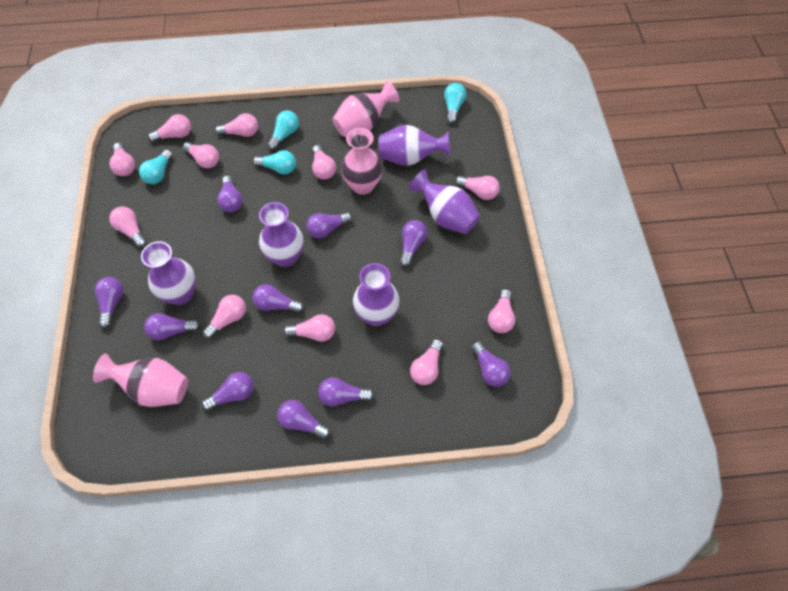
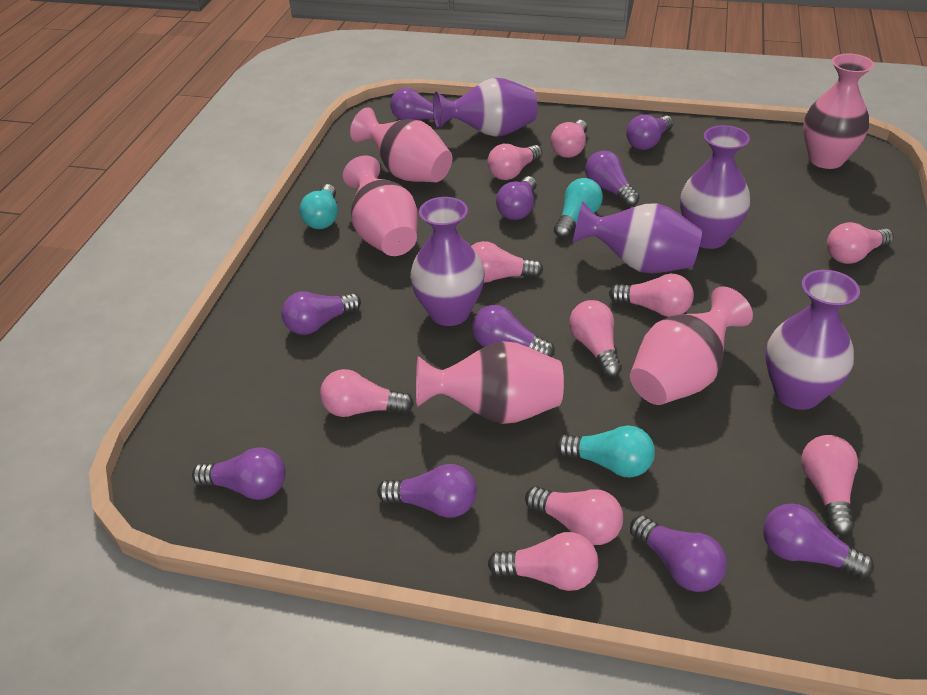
pink light bulb: [109,143,135,176] [109,206,147,247] [148,114,191,142] [183,142,219,168] [202,295,246,339] [215,113,258,137] [283,314,335,342] [312,145,336,180] [410,339,443,385] [455,175,500,200] [488,289,515,333] = 11 -> [320,369,414,417] [471,241,543,283] [487,144,542,180] [488,532,598,591] [525,486,623,545] [551,120,587,158] [569,300,622,377] [609,274,694,317] [801,435,858,535] [827,222,894,264] = 10
pink vase: [93,353,188,407] [332,81,400,137] [341,128,383,195] = 3 -> [343,156,418,256] [350,107,452,182] [416,341,564,424] [630,286,753,405] [803,54,874,169] = 5
turquoise light bulb: [139,150,173,184] [253,150,296,174] [268,111,299,150] [444,83,466,124] = 4 -> [300,184,338,229] [554,178,603,238] [556,426,655,478] = 3

